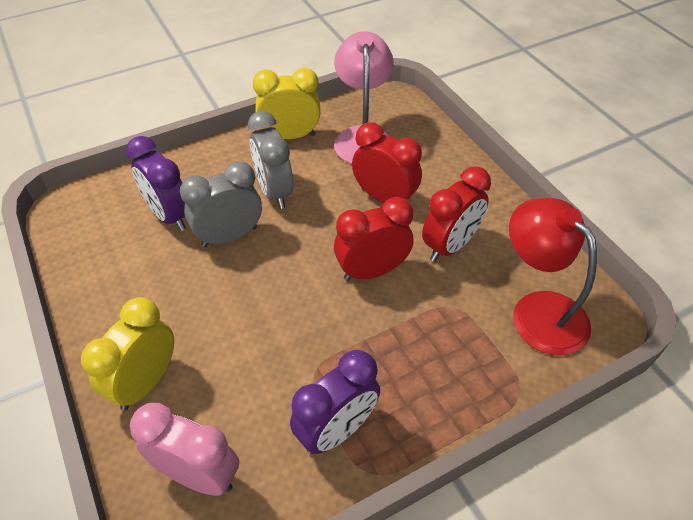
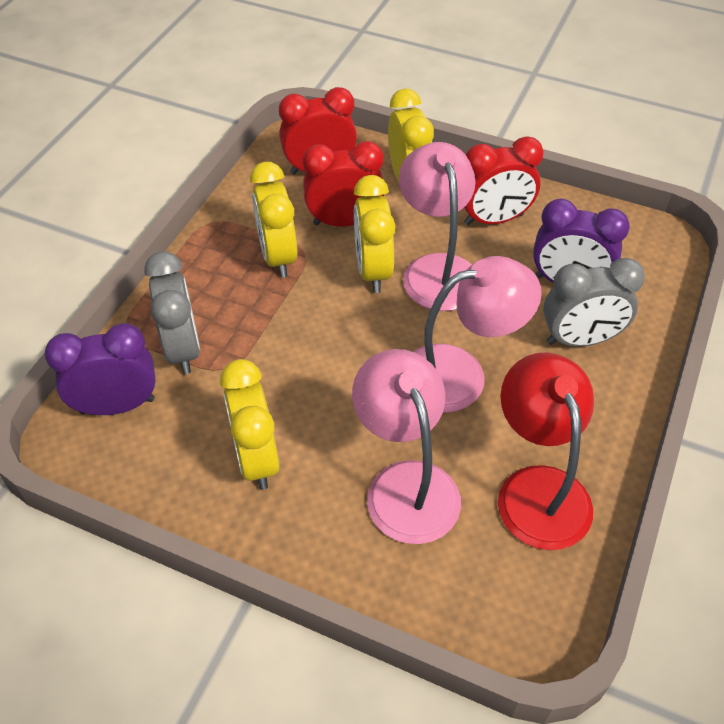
pink clock: [130,403,239,496] = 1 -> none = 0
pink lamp: [334,31,394,164] = 1 -> [352,349,461,544] [399,142,476,311] [413,256,542,413] = 3
yellow clock: [81,297,174,410] [253,68,321,139] = 2 -> [220,359,279,490] [250,162,297,278] [354,175,396,293] [388,89,434,183] = 4

